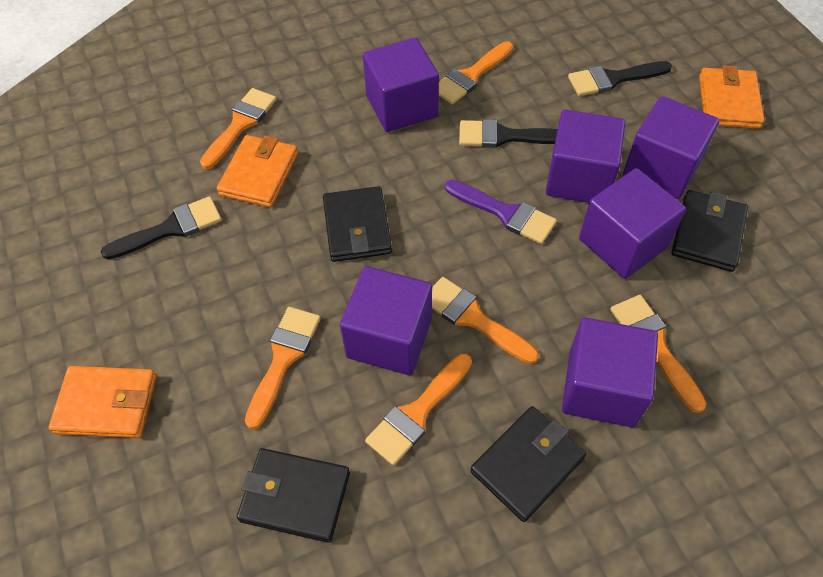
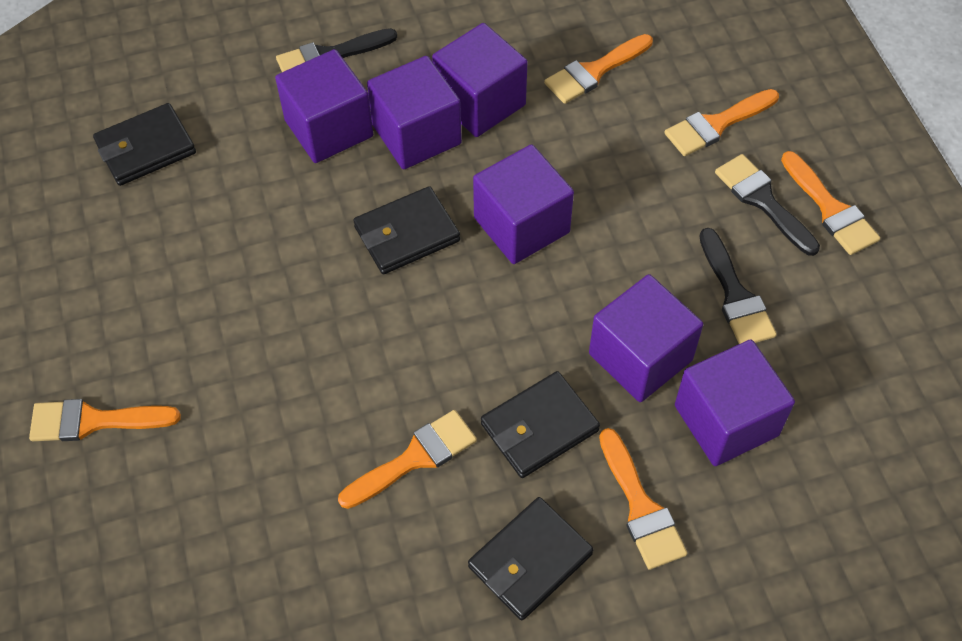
orange wallet: [48,366,157,438] [217,135,298,207] [699,65,765,129] = 3 -> none = 0
purple brush: [445,180,557,244] = 1 -> none = 0

